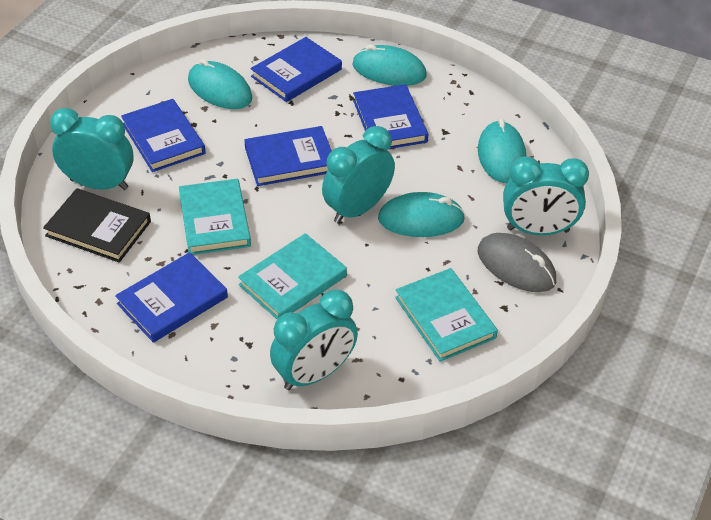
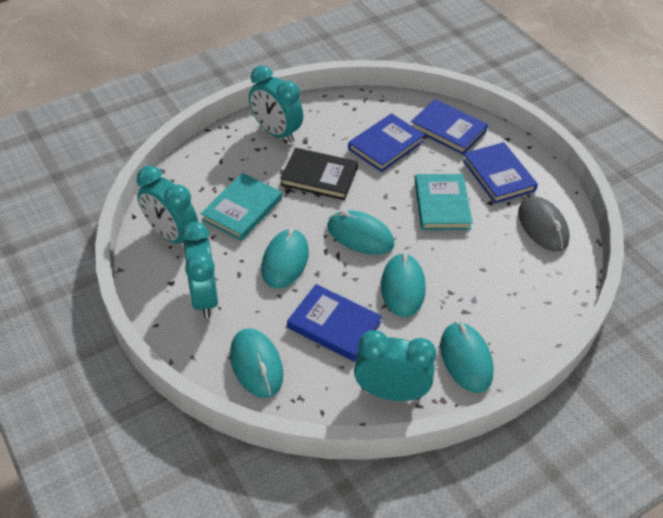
blue book: [115,252,228,343] [121,99,206,172] [245,126,332,186] [251,37,342,102] [353,84,428,149] = 5 -> [287,284,382,361] [348,113,425,172] [411,99,488,155] [463,142,538,203] = 4
turquoise book: [179,179,251,255] [238,233,347,320] [395,268,498,362] = 3 -> [201,173,282,241] [415,174,473,230] = 2
turquoise mouse: [188,59,253,109] [352,45,427,86] [378,192,465,237] [478,119,527,183] = 4 -> [230,328,284,398] [261,228,309,289] [327,210,395,255] [381,253,426,317] [440,322,494,393] = 5

